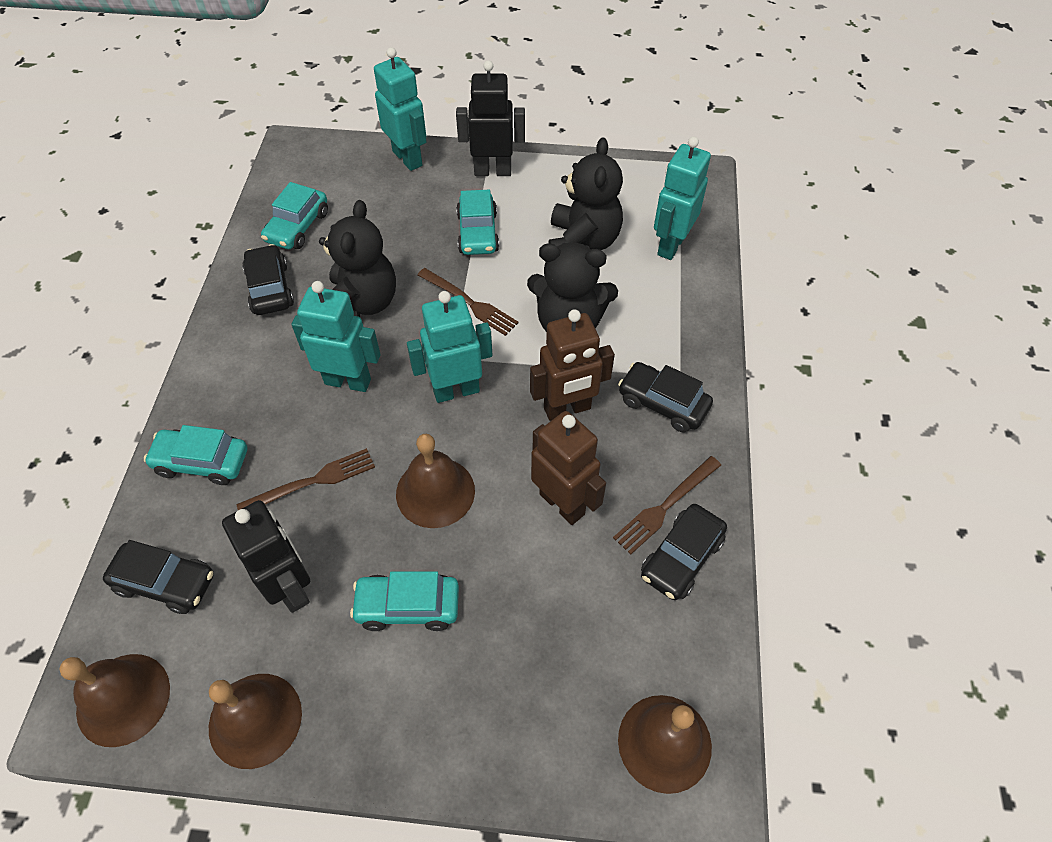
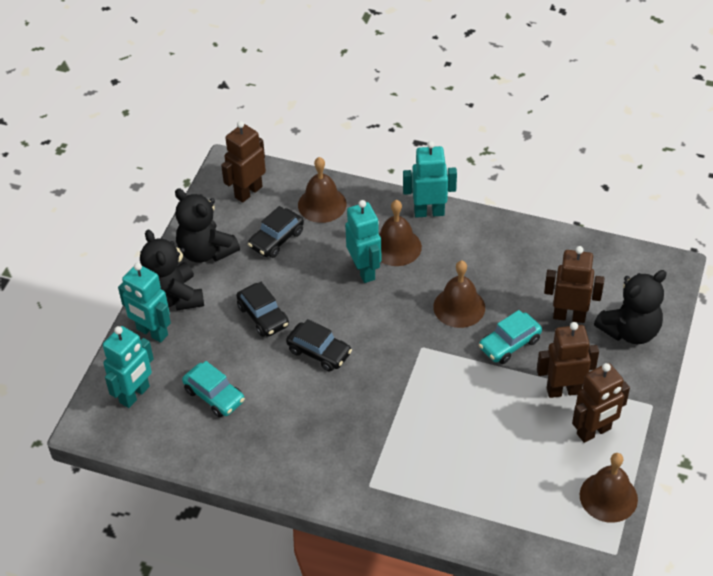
black car: [103,540,214,614] [242,244,294,315] [618,362,713,432] [641,504,727,600] = 4 -> [236,282,289,337] [248,206,304,258] [286,319,352,371] = 3
black robot: [222,500,310,613] [456,60,525,176] = 2 -> none = 0
brown fork: [237,448,375,510] [418,268,519,336] [613,456,721,555] = 3 -> none = 0
brown robot: [530,309,615,421] [531,411,606,525] = 2 -> [221,121,266,203] [537,322,599,398] [544,246,604,323] [572,363,630,443] = 4
turquoise car: [144,425,247,485] [261,182,328,249] [350,571,459,631] [456,190,499,255] = 4 -> [182,361,245,417] [479,310,542,364] = 2

